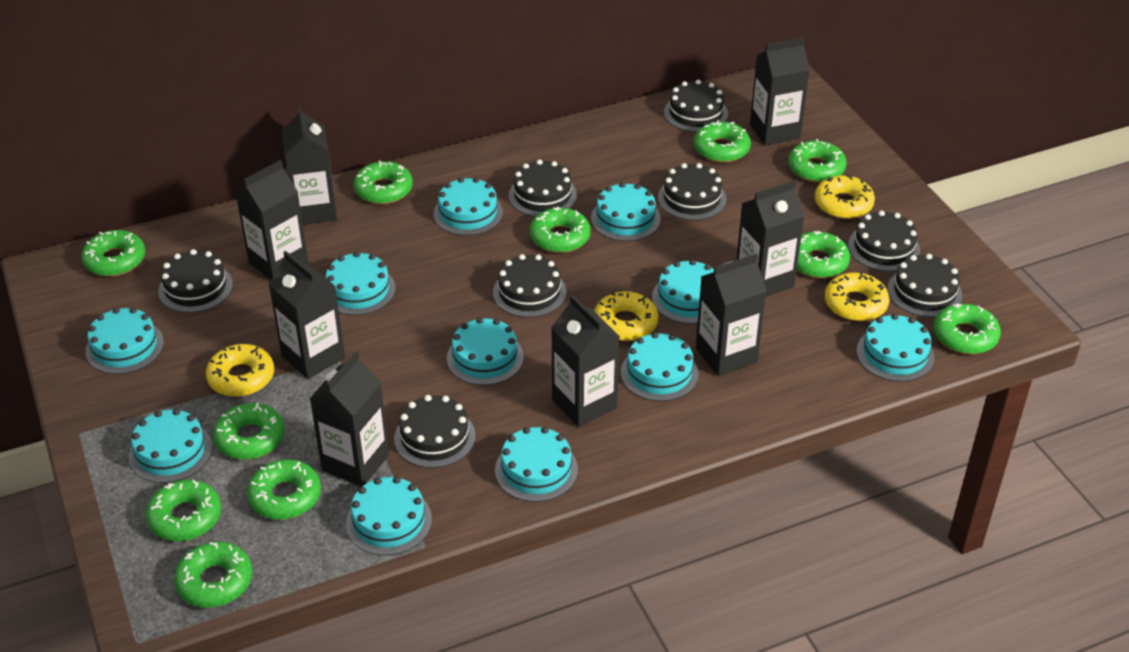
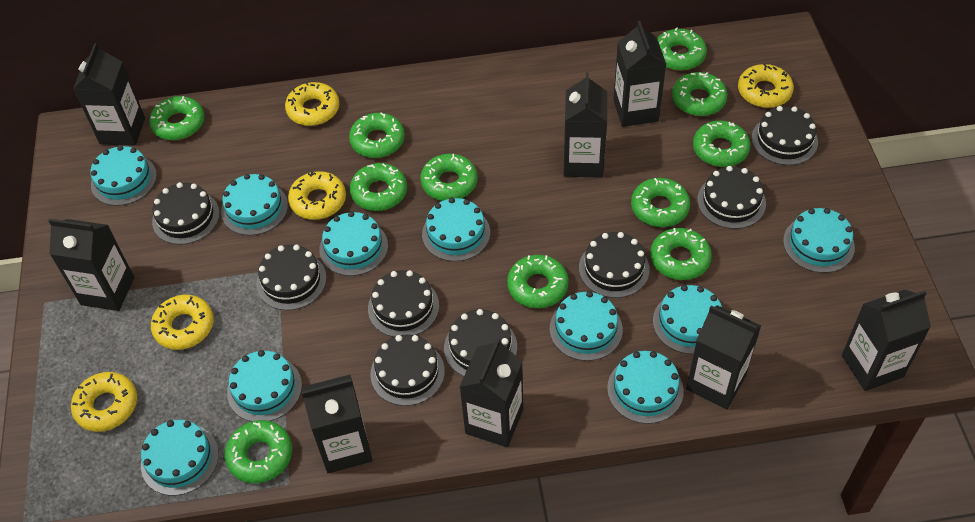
turquoise cake: [86,307,164,374] [129,409,212,483] [325,252,395,315] [346,476,432,556] [434,177,503,236] [447,317,524,385] [495,427,578,502] [591,182,661,241] [621,332,698,401] [652,260,714,324] [857,314,934,382] = 11 -> [90,145,157,206] [141,420,219,496] [221,174,288,235] [227,350,302,422] [319,211,388,276] [422,198,490,261] [550,291,623,361] [607,351,684,424] [653,285,722,354] [783,208,855,273] = 10
yellow donut: [206,344,274,397] [594,291,658,341] [815,175,875,219] [825,272,889,321] = 4 -> [71,372,137,432] [151,295,214,350] [285,82,339,126] [288,171,346,220] [738,64,794,108] = 5

